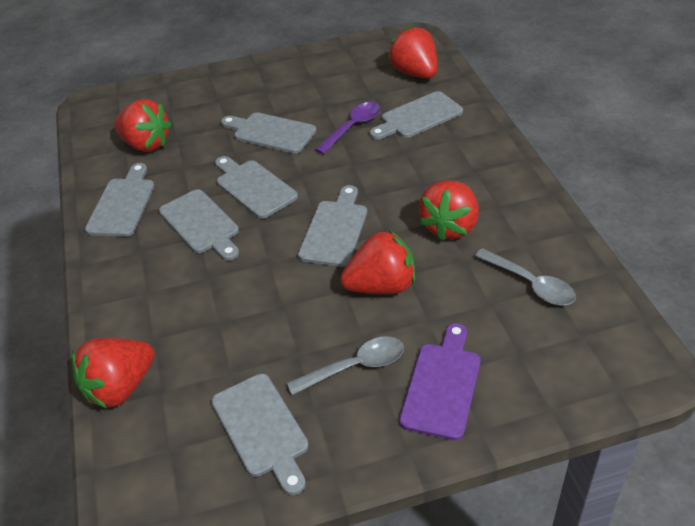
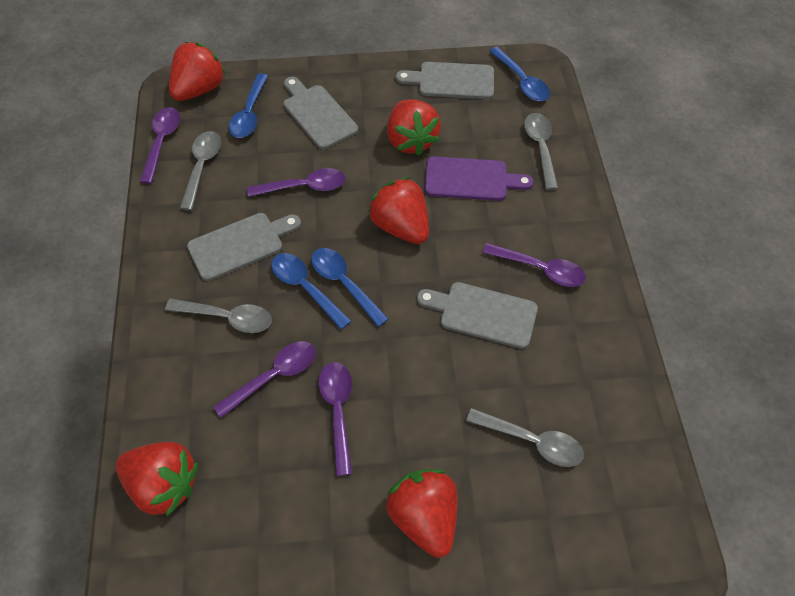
blue spoon: none = 0 -> [229,73,268,138] [271,253,351,330] [311,248,389,327] [489,47,550,101] = 4
grey cutting board: [85,163,155,237] [159,189,239,261] [211,374,309,495] [215,156,298,219] [221,112,316,154] [298,185,367,267] [370,91,463,140] = 7 -> [187,213,301,281] [284,77,358,149] [396,62,494,99] [417,282,538,349] = 4
grey spoon: [287,336,404,395] [475,248,576,305] = 2 -> [165,298,272,333] [180,131,221,211] [466,408,584,467] [524,113,558,190] = 4
purple spoon: [315,102,380,154] = 1 -> [140,107,181,184] [213,341,316,418] [247,168,346,197] [318,362,352,476] [482,243,586,287] = 5

